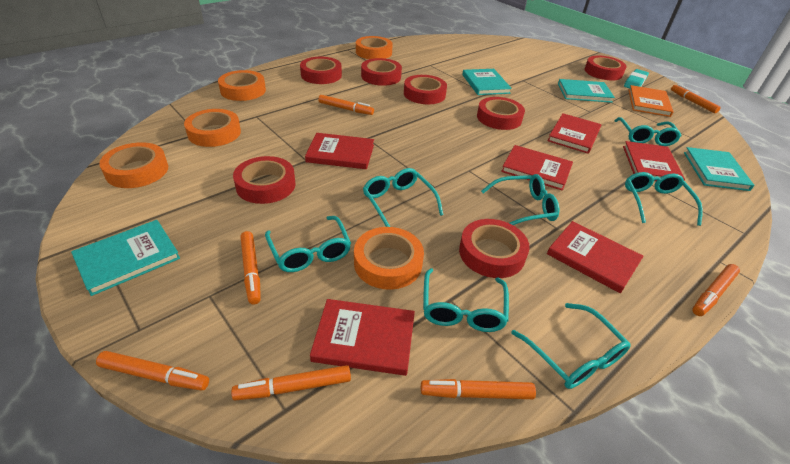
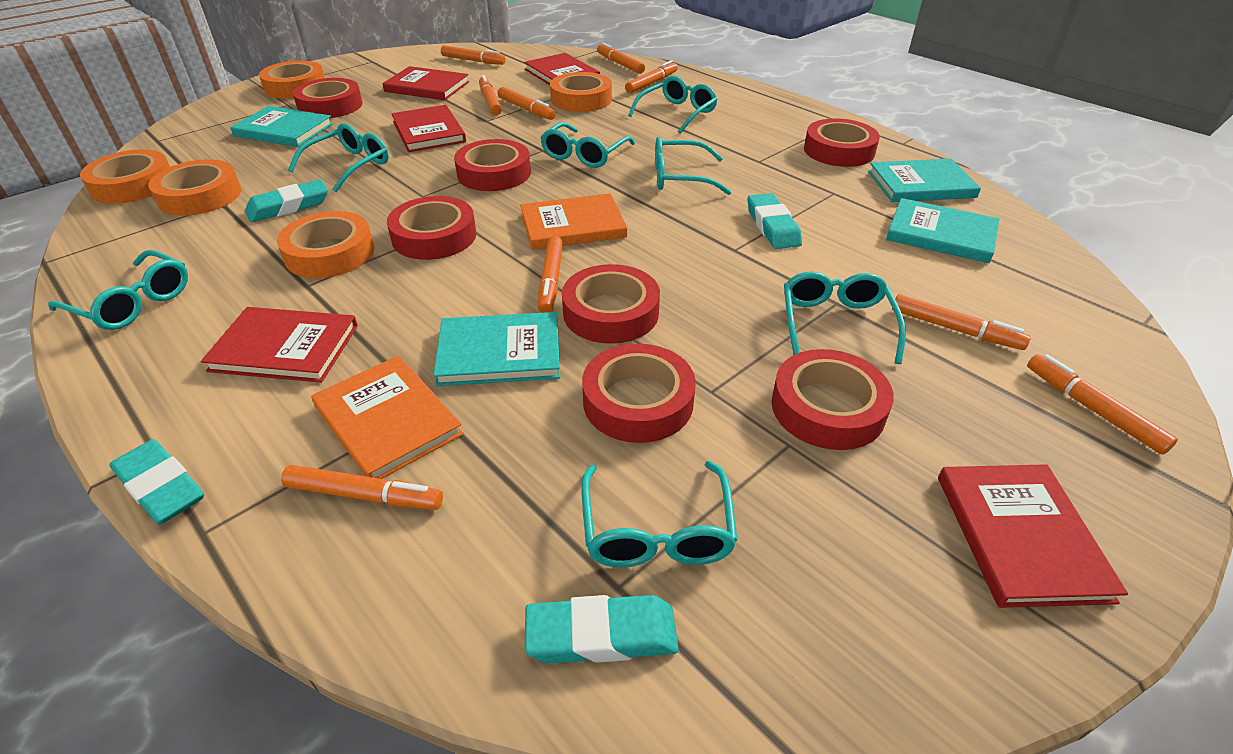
orange book: [629,85,674,117] = 1 -> [311,356,464,479] [520,193,627,250] = 2
orange marker: [96,351,209,391] [231,365,351,401] [240,231,261,304] [318,95,374,115] [421,379,536,399] [671,84,721,113] [692,264,740,316] = 7 -> [281,465,443,510] [441,45,506,65] [479,75,502,115] [498,87,556,120] [538,236,563,313] [597,42,645,74] [625,60,678,93] [892,294,1031,350] [1027,354,1178,455] = 9
red book: [305,133,374,169] [310,299,415,376] [501,145,573,191] [547,221,643,293] [548,113,601,154] [623,141,685,181] = 6 -> [201,307,358,383] [382,66,469,100] [392,105,466,152] [524,53,600,85] [938,464,1128,608] = 5
turquoise eraser: [624,69,649,89] = 1 -> [109,439,204,525] [245,180,328,222] [525,595,679,664] [747,193,802,249] = 4

